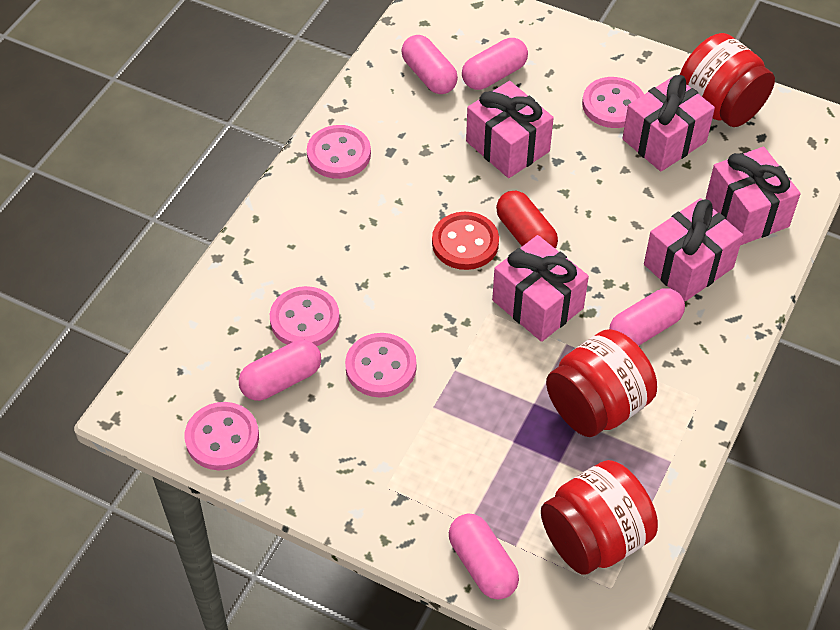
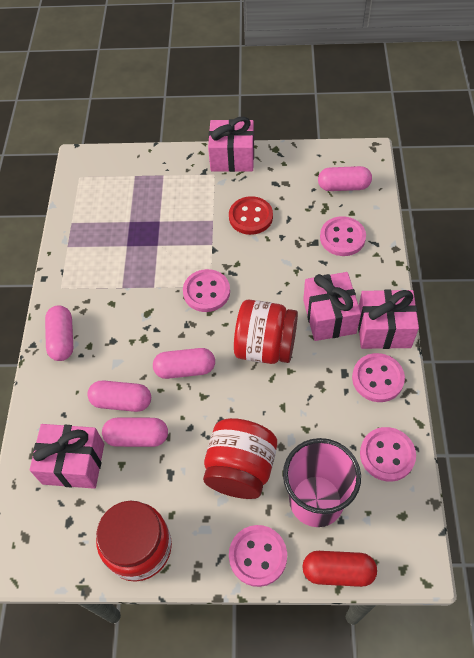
pink cup: none = 0 -> [283,438,361,527] = 1
pink gift: [466,81,554,178] [492,235,589,342] [622,75,715,171] [644,198,743,301] [706,147,801,245] = 5 -> [29,424,104,489] [208,117,254,172] [303,272,361,341] [358,290,419,349] = 4

